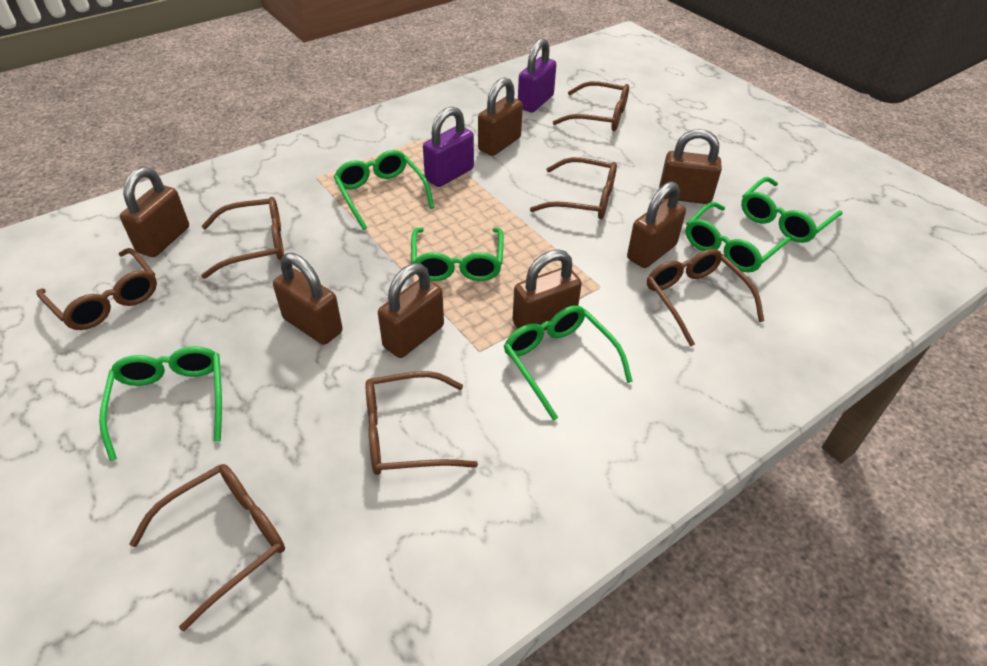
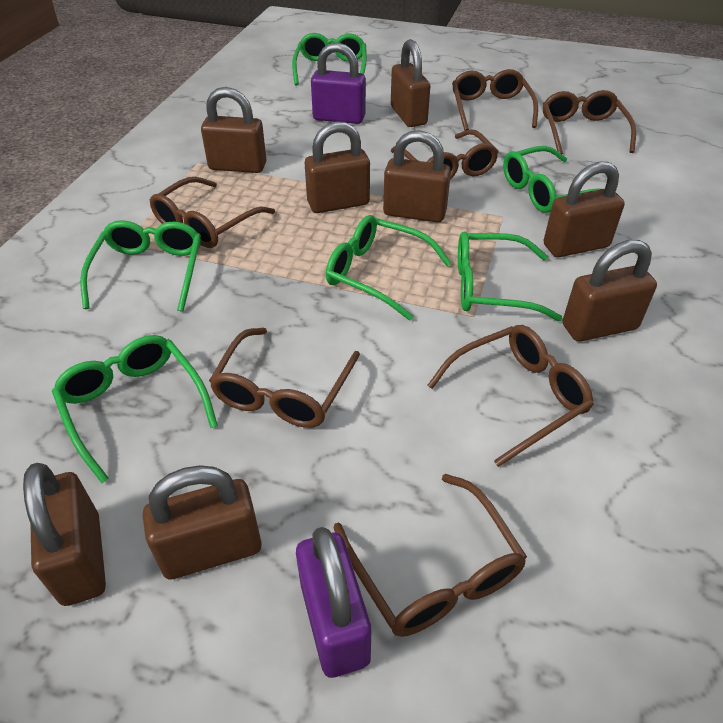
brown padlock: [120,167,189,257] [273,253,343,345] [378,263,444,358] [478,77,523,156] [513,250,582,330] [627,181,686,268] [659,129,722,204] = 7 -> [23,463,106,606] [143,465,262,580] [201,87,266,173] [305,121,370,213] [383,130,451,222] [391,39,430,127] [544,162,625,257] [563,240,657,342] = 8

